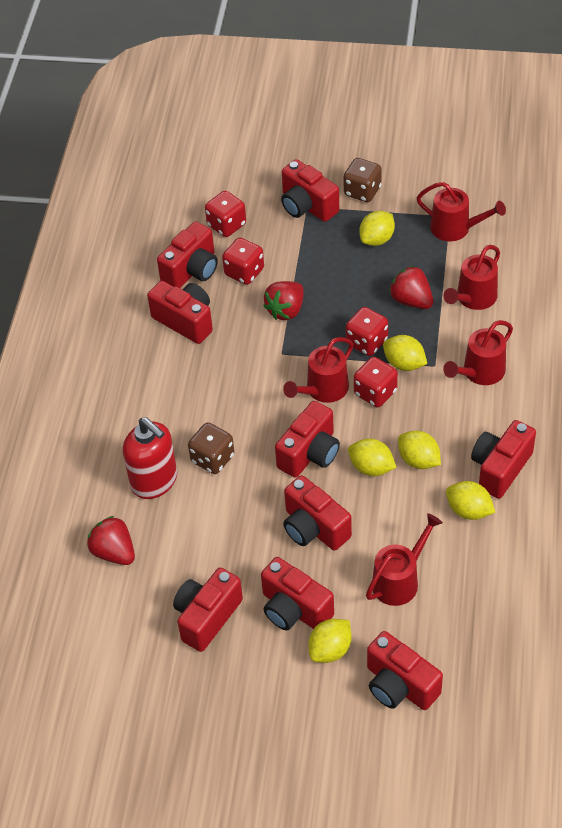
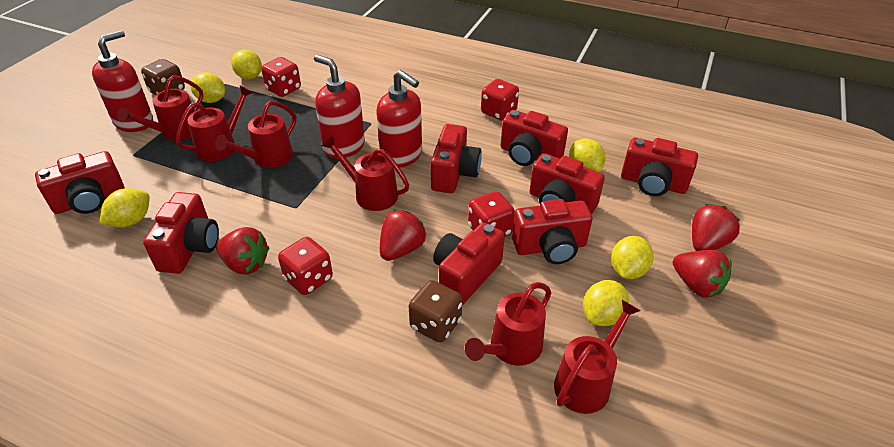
red camera: [147,281,213,344] [157,221,218,288] [173,568,243,652] [261,557,334,630] [275,401,340,478] [281,159,339,222] [283,475,352,551] [367,631,443,710] [471,420,536,499] = 9 -> [35,151,125,214] [143,192,219,274] [431,124,481,193] [433,222,505,305] [501,110,568,166] [512,199,592,264] [530,153,605,214] [621,138,698,196] = 8
red soap dispenser: [123,417,177,499] = 1 -> [92,30,153,132] [314,55,365,159] [376,70,422,167] = 3
red strawberry: [87,516,135,565] [263,281,304,320] [389,266,433,309] = 3 -> [216,227,270,274] [380,210,426,261] [673,250,732,298] [692,204,740,251] = 4
red watering can: [283,337,353,403] [366,513,443,606] [417,182,506,241] [443,245,500,310] [443,320,513,385] = 5 -> [117,75,203,140] [176,85,253,161] [215,101,297,168] [322,136,409,211] [465,282,551,366] [554,300,641,414] = 6

